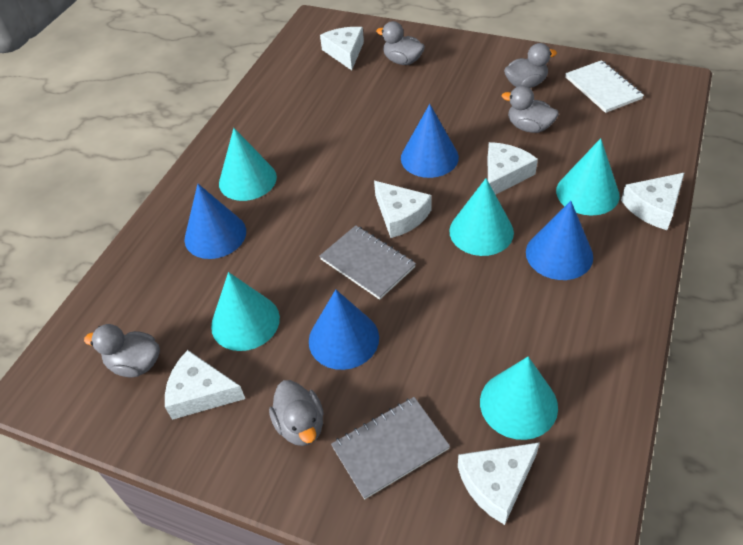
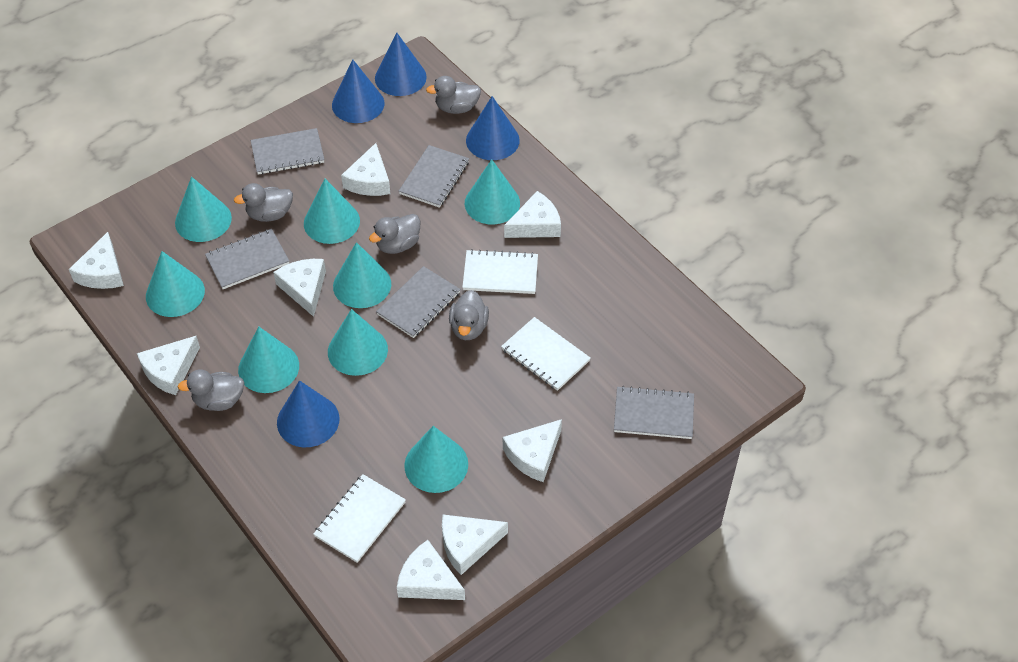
grey notebook: [319,225,416,300] [331,397,450,500] = 2 -> [205,229,289,289] [251,128,325,174] [376,266,461,338] [399,145,469,208] [614,386,694,439] = 5
turquoise cone: [211,272,280,351] [219,128,277,201] [449,178,514,256] [480,357,558,440] [556,138,620,216] = 5 -> [146,251,205,317] [175,177,232,242] [238,326,299,393] [304,179,360,244] [328,309,388,376] [333,242,391,308] [404,426,468,493] [465,159,520,224] = 8
white cheese: [165,350,245,420] [320,27,364,70] [374,181,432,238] [458,442,540,525] [488,142,538,195] [621,173,684,230] = 6 -> [69,232,124,289] [137,336,200,395] [273,259,326,317] [341,143,390,196] [397,540,465,600] [442,515,508,575] [503,419,562,482] [504,191,561,238] = 8
white notebook: [565,60,644,113] = 1 -> [313,474,406,563] [462,249,538,294] [501,317,590,391] = 3

